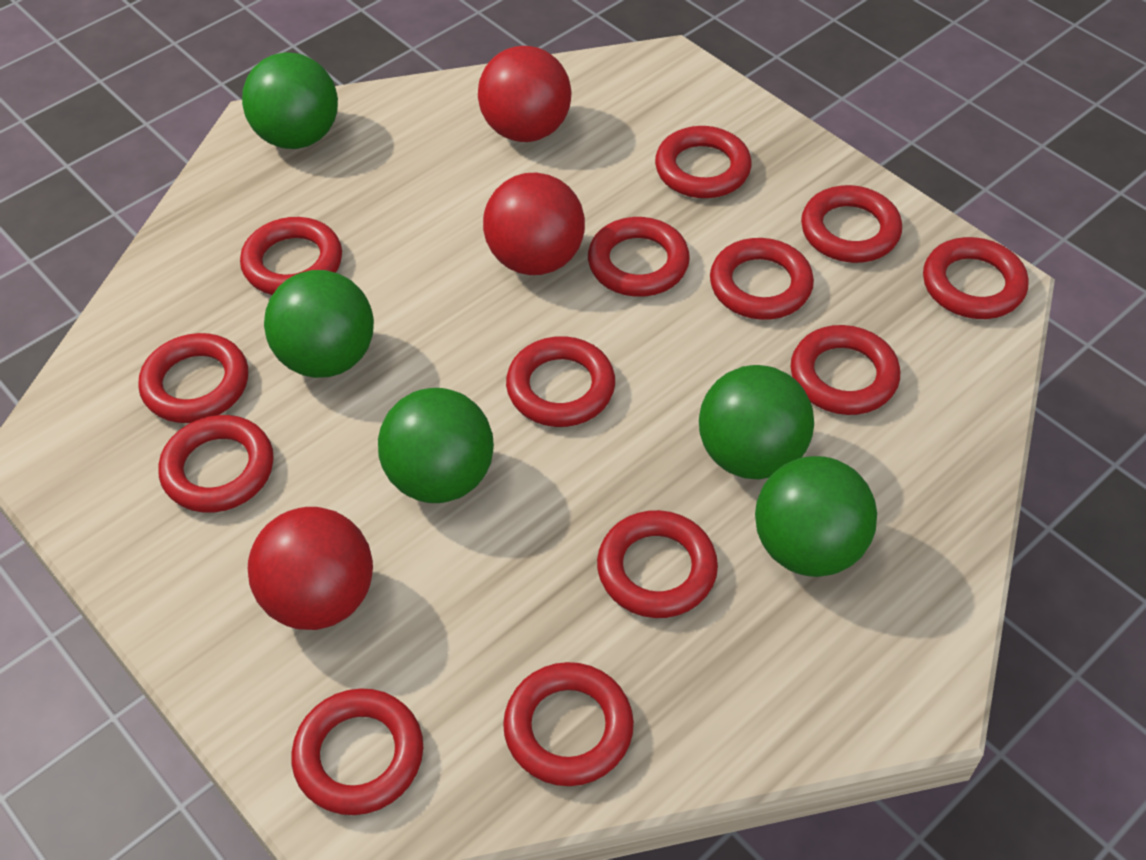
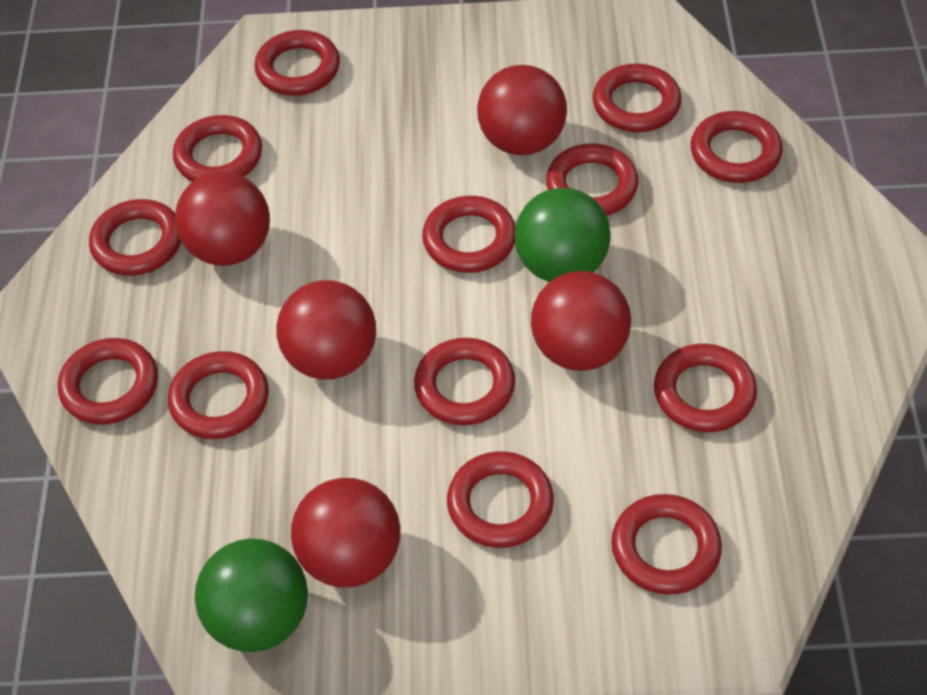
green ball: [242,52,338,149] [264,270,374,378] [378,388,494,503] [699,365,814,479] [755,456,877,577] = 5 -> [195,539,308,652] [515,188,611,282] = 2
red ball: [248,507,373,630] [478,46,571,142] [483,173,585,275] = 3 -> [175,171,270,266] [276,280,376,380] [291,478,400,588] [477,65,567,156] [531,271,631,371] = 5

